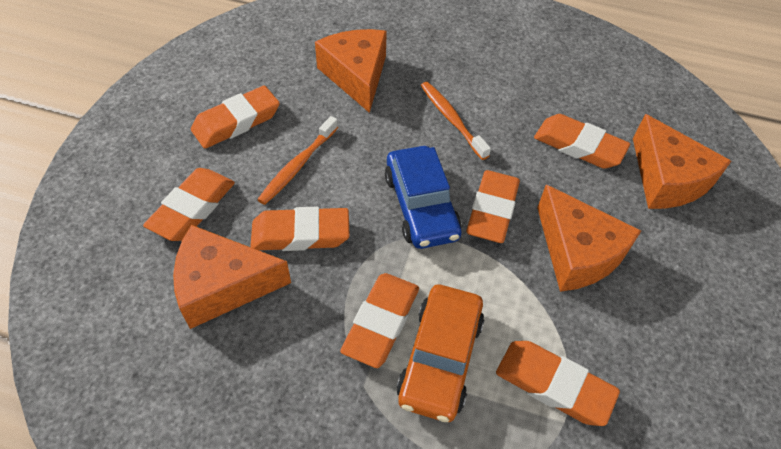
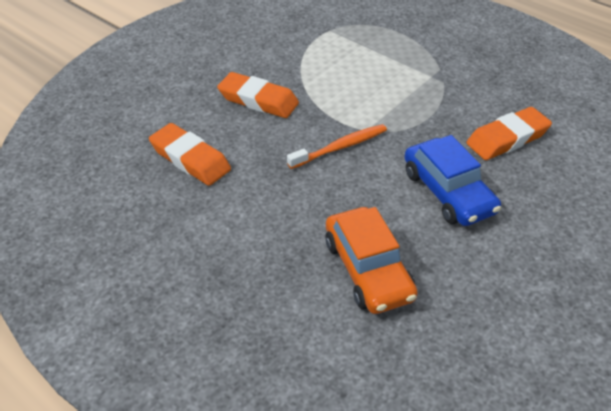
orange cheese: [173,225,291,329] [315,29,387,113] [537,184,641,292] [633,114,731,209] = 4 -> none = 0
orange eraser: [143,168,235,241] [191,85,280,149] [250,207,350,251] [340,273,419,368] [466,170,520,243] [496,341,620,426] [534,114,630,169] = 7 -> [149,123,231,186] [217,72,299,118] [467,107,552,160] = 3
orange toothbrush: [257,116,338,205] [421,82,491,160] = 2 -> [287,124,387,169] = 1

